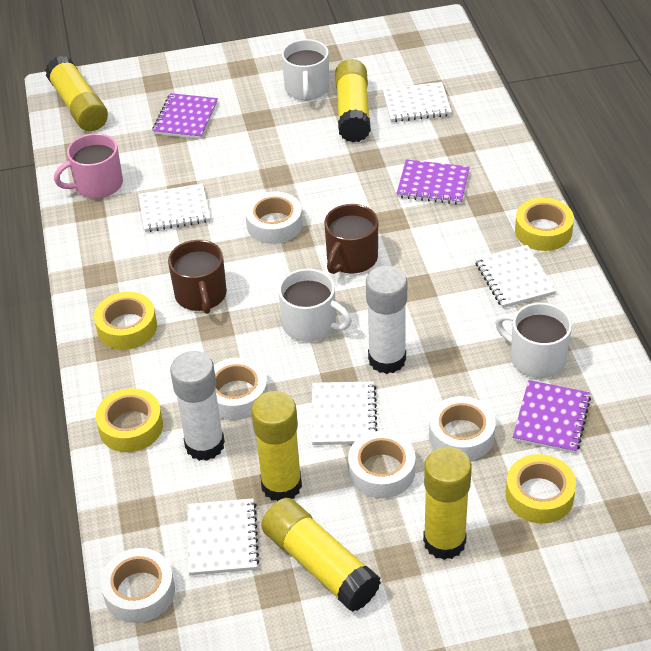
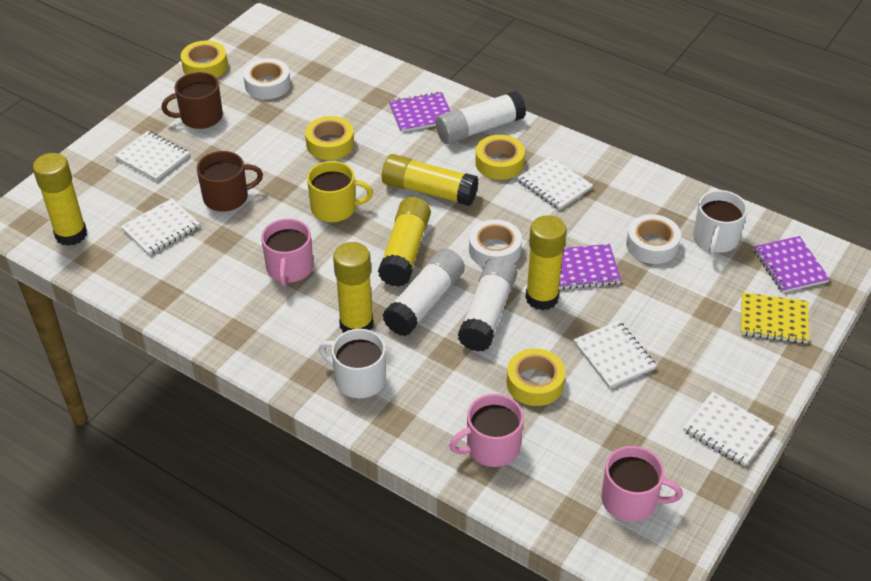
pink mug: [54,133,123,199] = 1 -> [261,219,313,286] [449,394,524,467] [601,446,683,522] = 3
white glue stick: [170,351,225,461] [366,266,407,374] = 2 -> [383,248,465,336] [436,91,526,144] [458,257,517,352] = 3
white mug: [278,269,352,342] [282,39,329,101] [495,303,572,378] = 3 -> [319,329,386,398] [693,190,748,255] = 2
white tape: [100,548,175,623] [214,358,268,420] [245,192,303,244] [348,431,415,498] [429,396,496,461] = 5 -> [243,58,291,99] [469,219,522,267] [626,214,681,264] = 3
yellow mug: none = 0 -> [307,161,373,222] = 1
yellow notebook: none = 0 -> [741,292,809,344] = 1

